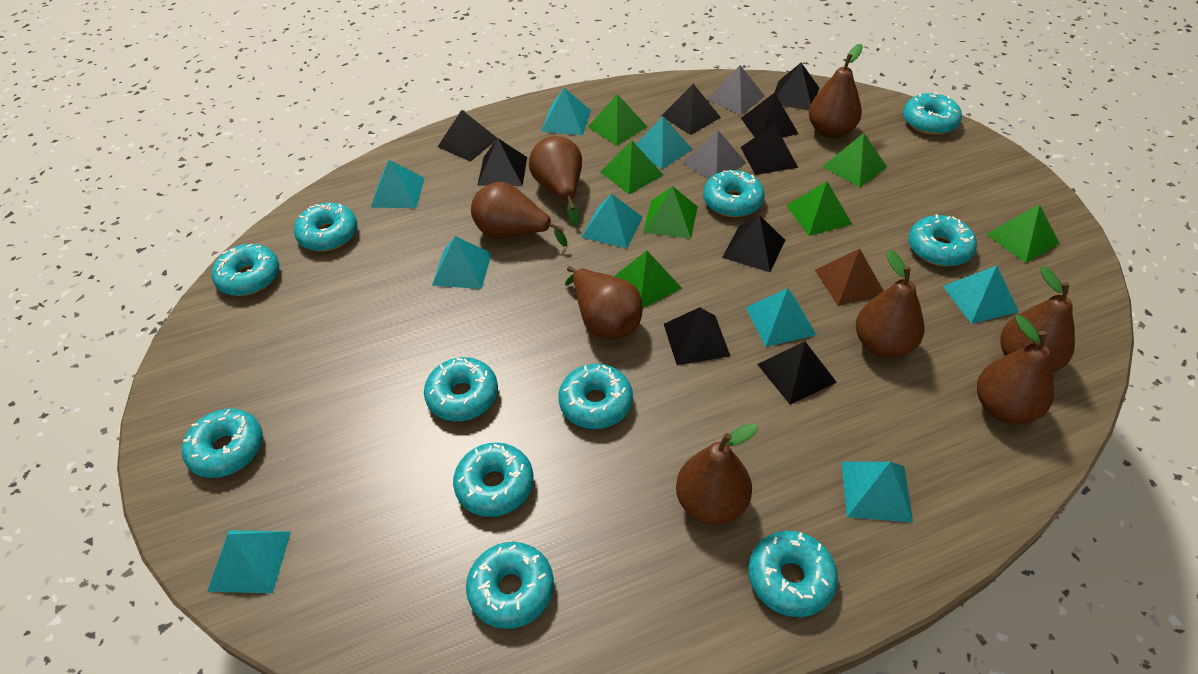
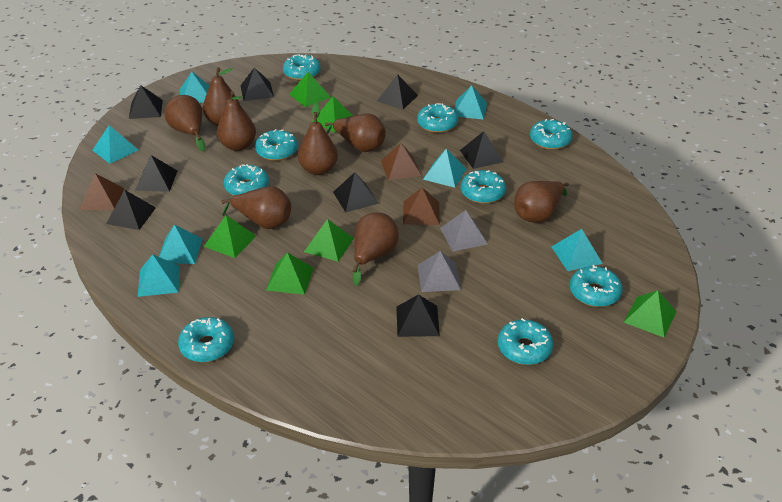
black pyramid: [438,110,497,162] [477,138,527,186] [662,84,721,135] [664,307,730,365] [722,215,785,272] [741,93,798,138] [741,124,798,175] [757,341,837,405] [774,63,819,110] = 9 -> [106,190,156,230] [129,85,163,119] [135,155,177,192] [240,67,274,101] [333,172,379,212] [377,74,418,110] [396,294,440,337] [460,131,504,169] = 8
brown pyramid: [815,249,884,306] = 1 -> [80,173,124,210] [381,143,422,180] [403,187,440,225] = 3
green pyramid: [588,94,647,146] [601,140,663,194] [614,251,682,308] [643,186,698,239] [786,181,852,236] [822,133,887,188] [986,205,1060,263] = 7 -> [204,215,256,258] [266,252,314,295] [289,72,331,107] [304,219,354,261] [312,96,353,133] [624,290,677,338] = 6
turquoise donut: [182,409,263,478] [212,244,279,296] [294,203,357,251] [424,357,498,421] [453,442,534,517] [466,542,554,629] [559,364,633,429] [703,170,765,217] [748,531,838,617] [903,92,962,135] [908,214,977,266] = 11 -> [178,317,234,362] [224,164,269,196] [255,129,298,161] [283,54,321,80] [417,103,458,133] [461,170,506,204] [498,318,553,365] [530,119,572,150] [570,265,622,307] = 9
turquoise pyramid: [207,530,291,593] [371,160,425,208] [432,236,492,289] [541,88,591,136] [582,194,643,248] [636,116,693,169] [745,288,816,347] [842,462,913,522] [943,265,1019,324] = 9 -> [92,125,138,164] [138,254,180,297] [159,224,202,264] [180,72,210,103] [423,149,467,188] [454,85,487,120] [551,229,603,271] = 7

